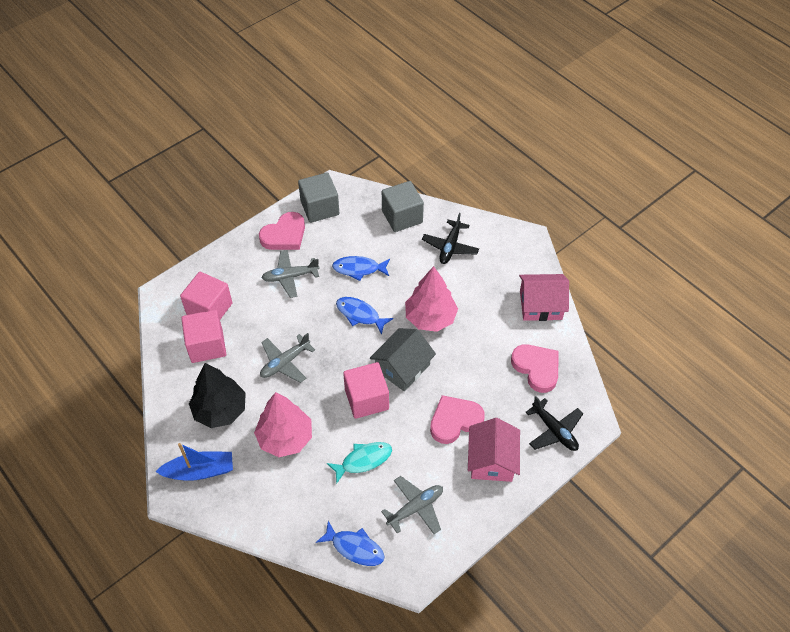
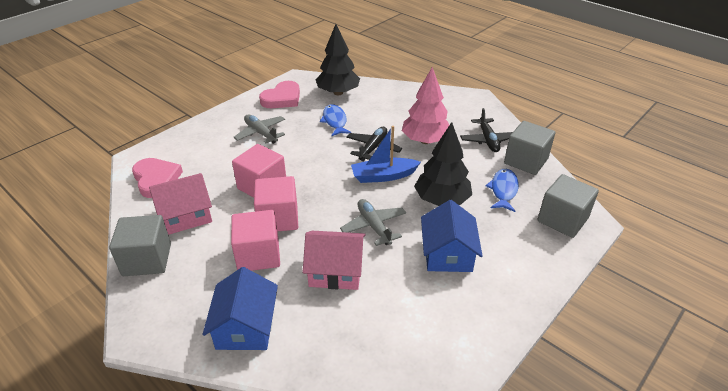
black tree: [189,363,246,428] = 1 -> [316,24,360,95] [414,122,472,206] = 2
blue fish: [316,521,385,566] [332,256,390,281] [336,297,393,335] = 3 -> [320,104,351,137] [486,169,519,212] = 2
blue house: none = 0 -> [202,267,278,350] [421,200,483,272] = 2
grey cube: [298,172,340,223] [382,181,424,232] = 2 -> [109,215,171,276] [504,121,555,175] [537,174,599,238] = 3
grey house: [370,328,436,391] = 1 -> none = 0
grey plane: [260,333,315,383] [262,250,320,298] [381,476,443,534] = 3 -> [234,114,285,144] [340,199,406,246] = 2
pink heart: [259,212,305,250] [430,395,485,444] [511,344,559,393] = 3 -> [132,158,183,198] [259,81,300,108] = 2
pink tree: [254,392,312,457] [405,266,458,332] = 2 -> [402,67,449,144] = 1
turquoise fish: [327,442,392,483] = 1 -> none = 0

